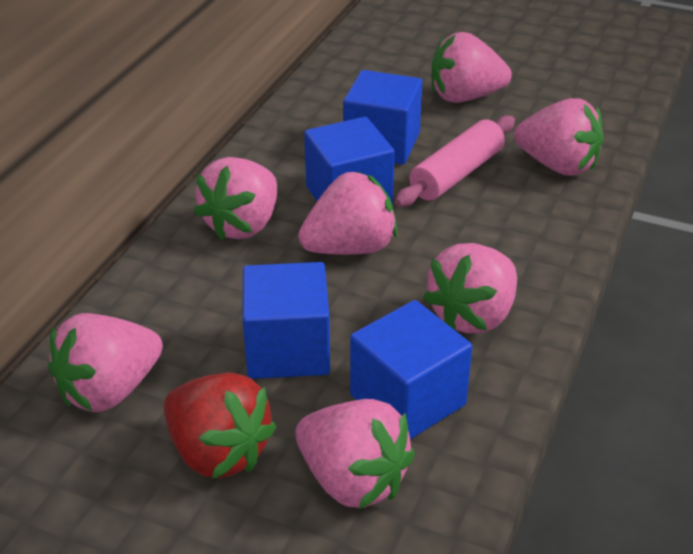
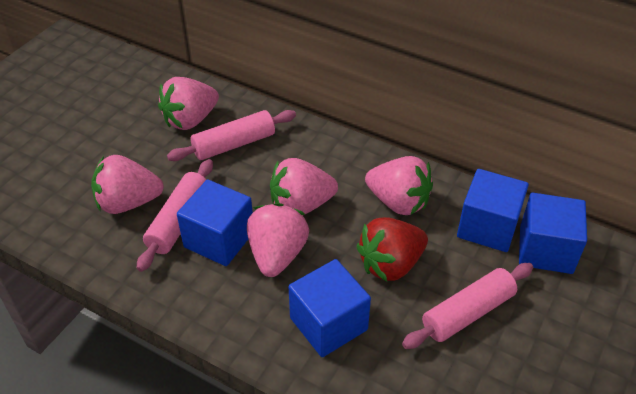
pink rolling pin: [395,116,515,207] = 1 -> [137,159,213,272] [167,110,296,161] [402,263,533,349] = 3
pink strawberry: [48,313,163,412] [194,157,277,240] [295,399,415,509] [298,171,397,255] [423,243,517,333] [432,32,512,103] [514,98,604,176] = 7 -> [91,155,164,214] [158,77,219,130] [247,203,309,277] [270,158,338,216] [365,156,433,215] = 5

